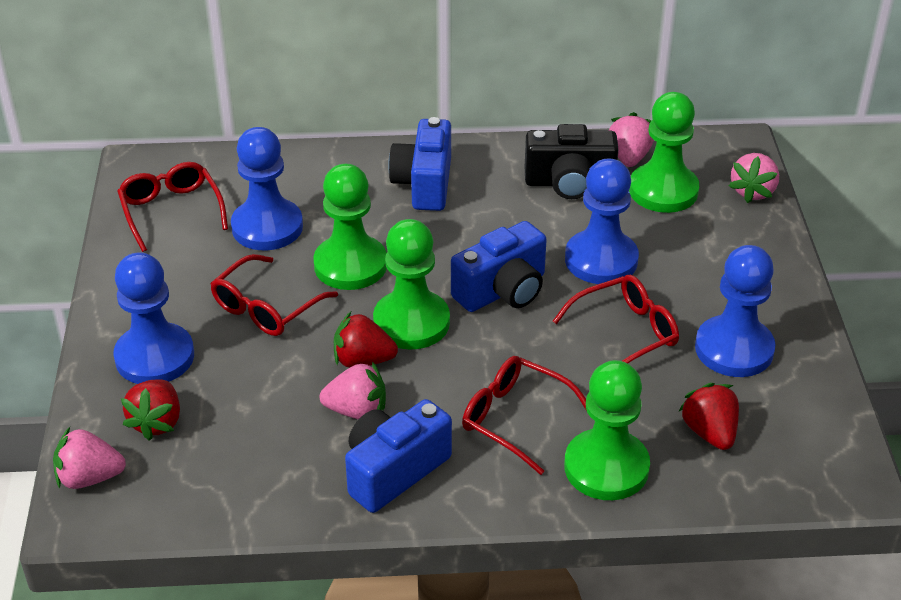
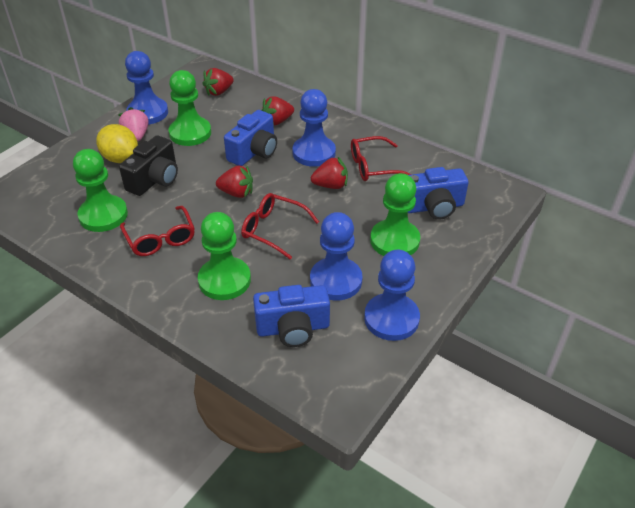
pink strawberry: [53,427,126,489] [319,361,386,420] [609,112,654,167] [729,153,779,203] = 4 -> [118,107,149,141] = 1
red glasses: [117,162,228,252] [210,254,338,336] [462,356,587,475] [553,275,679,363] = 4 -> [120,206,195,256] [241,193,319,260] [351,136,412,181] = 3
red strawberry: [121,379,180,441] [334,312,398,368] [678,383,739,450] = 3 -> [202,68,234,96] [216,166,253,198] [261,96,294,125] [311,157,348,189] = 4
yellow lemon: none = 0 -> [96,124,138,163] = 1

